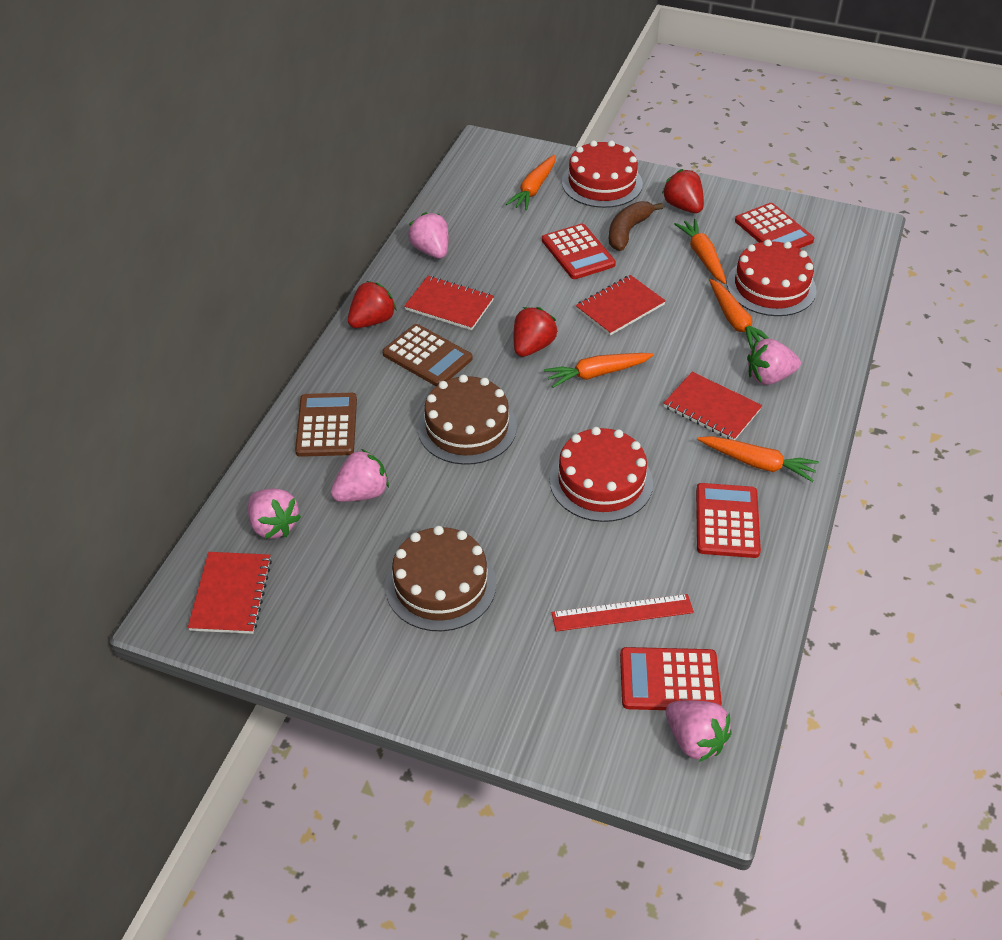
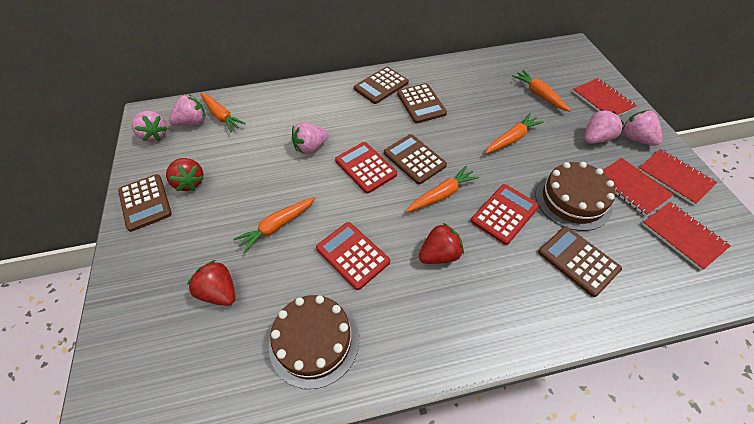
brown banana: [609,201,664,251] = 1 -> none = 0
brown calculator: [295,393,357,457] [382,324,472,386] = 2 -> [118,174,172,232] [354,67,409,104] [384,134,447,184] [397,83,447,123] [538,226,622,297] = 5
red cake: [550,427,653,522] [562,140,643,208] [727,239,817,316] = 3 -> none = 0
red calculator: [542,224,616,279] [620,647,722,710] [696,483,761,558] [735,203,814,249] = 4 -> [316,222,390,290] [335,142,397,194] [471,184,539,245] = 3
red ruler: [551,594,694,632] = 1 -> none = 0

